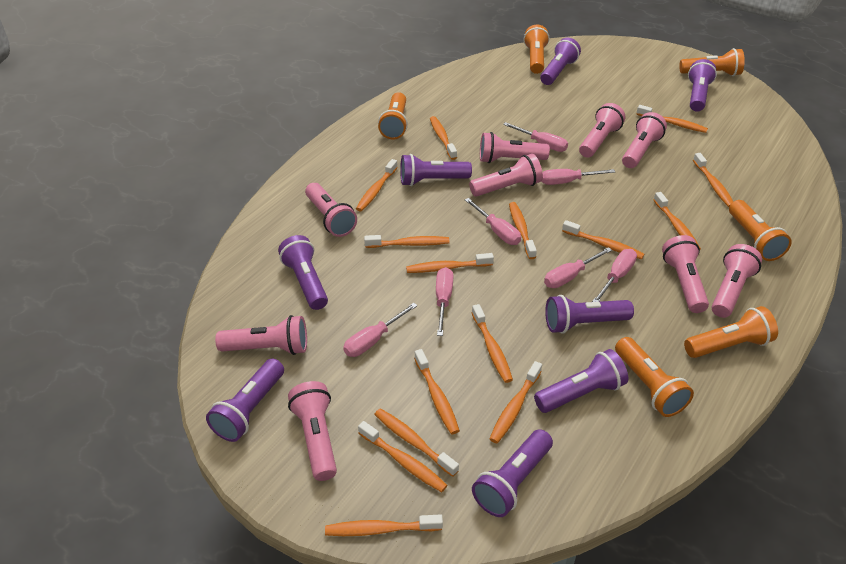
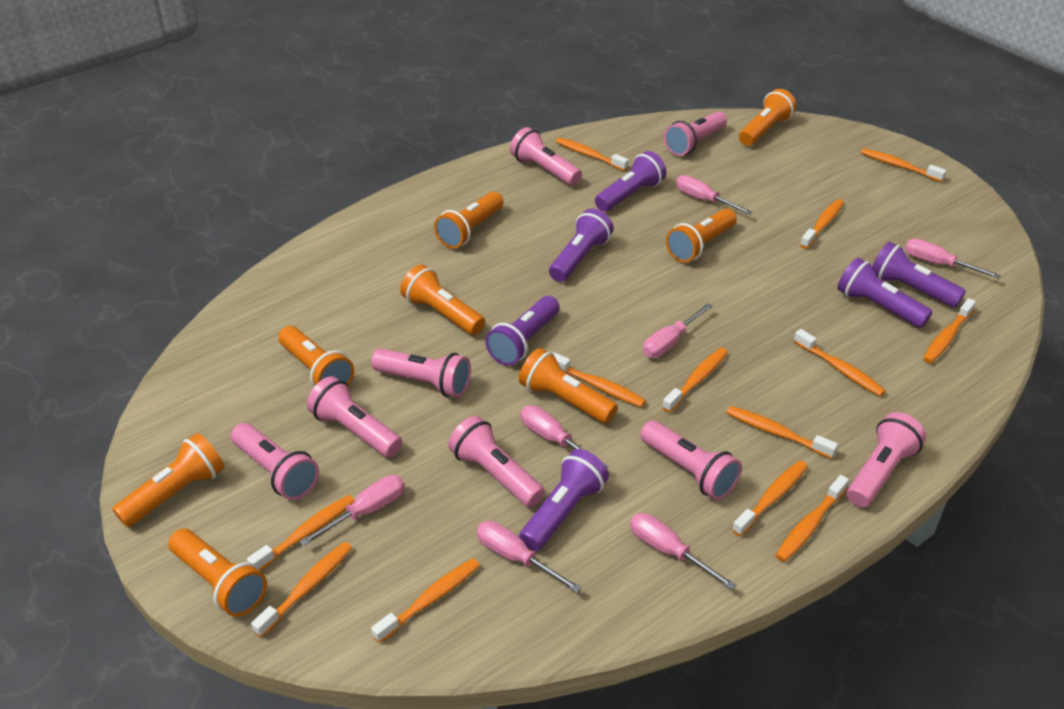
orange flashlight: [378,92,408,140] [524,25,550,74] [615,337,694,417] [679,48,745,76] [684,306,778,358] [729,200,792,261] = 6 -> [112,433,225,527] [168,528,267,617] [278,326,354,387] [400,265,485,335] [434,192,503,249] [519,348,618,424] [666,208,737,263] [739,89,796,146] = 8
orange toothbrush: [325,514,443,536] [356,159,398,212] [358,421,447,492] [364,235,450,248] [374,408,459,477] [406,253,494,273] [414,349,460,434] [430,116,457,160] [472,304,513,383] [489,361,542,443] [509,202,537,259] [562,220,644,259] [636,105,708,133] [653,192,701,250] [693,153,733,207] = 15 -> [247,495,355,571] [251,542,352,638] [371,558,480,643] [552,352,646,407] [556,138,629,171] [662,348,728,413] [726,406,838,459] [732,460,808,536] [775,475,849,562] [794,329,886,396] [800,199,844,249] [861,148,947,182] [923,298,976,363] = 13
pink flashlight: [215,315,307,355] [288,381,337,481] [305,183,357,237] [469,154,543,197] [480,132,550,163] [579,103,625,158] [622,112,667,168] [662,235,709,313] [711,244,762,318] = 9 -> [231,423,319,500] [307,376,402,457] [371,348,471,398] [448,416,545,507] [510,127,582,186] [640,420,742,500] [664,111,727,156] [847,412,926,508] = 8
purple flashlight: [206,359,284,442] [278,235,328,310] [400,154,472,186] [472,429,553,517] [534,349,628,413] [540,38,581,85] [545,295,634,334] [688,59,717,112] = 8 -> [485,296,559,366] [519,449,609,551] [549,209,614,282] [595,151,666,212] [837,258,932,328] [872,242,966,308] = 6

